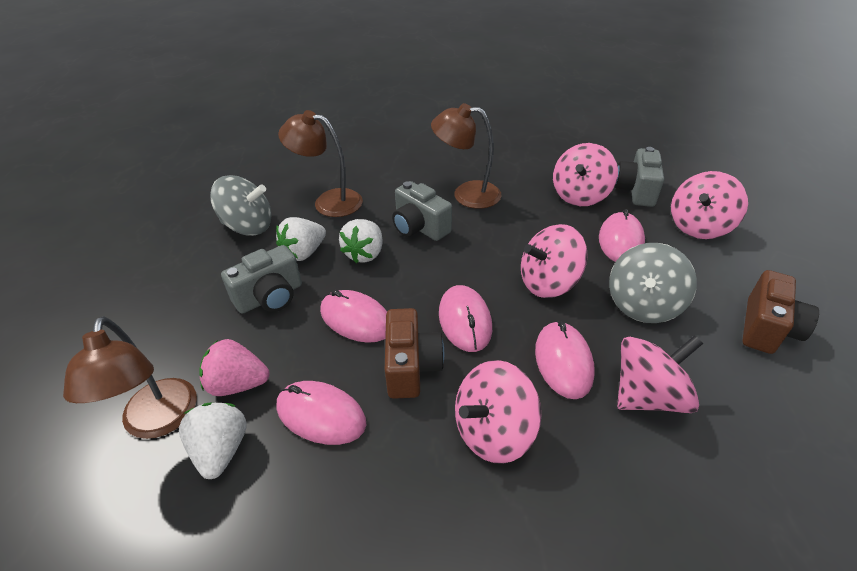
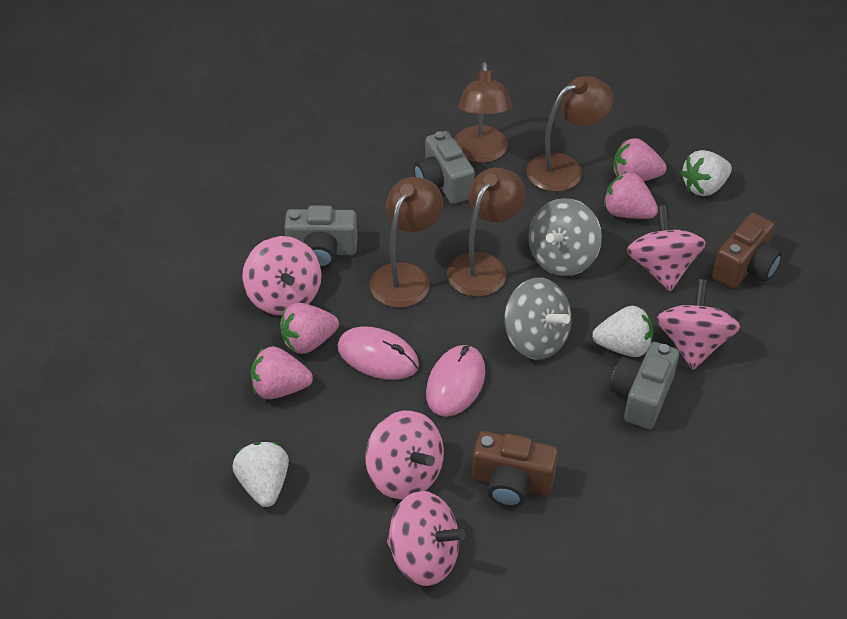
brown lamp: [63,316,197,439] [278,110,363,217] [431,103,501,209] = 3 -> [370,177,443,308] [447,168,526,297] [454,62,512,163] [526,76,614,192] = 4
pink mouse: [276,381,366,445] [320,290,387,343] [439,285,492,352] [535,321,595,399] [599,209,645,262] = 5 -> [338,327,419,380] [426,345,485,417] = 2
pink strawberry: [199,339,270,396] = 1 -> [251,346,313,399] [280,303,339,354] [604,172,658,219] [613,138,667,181] = 4

